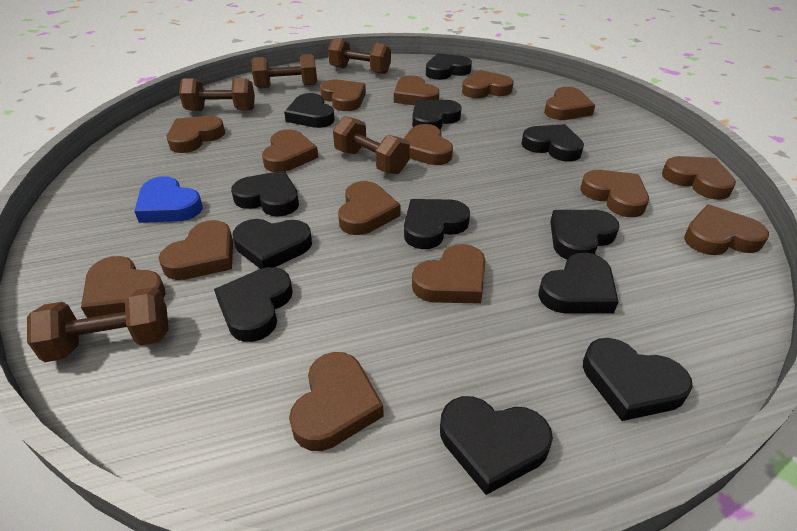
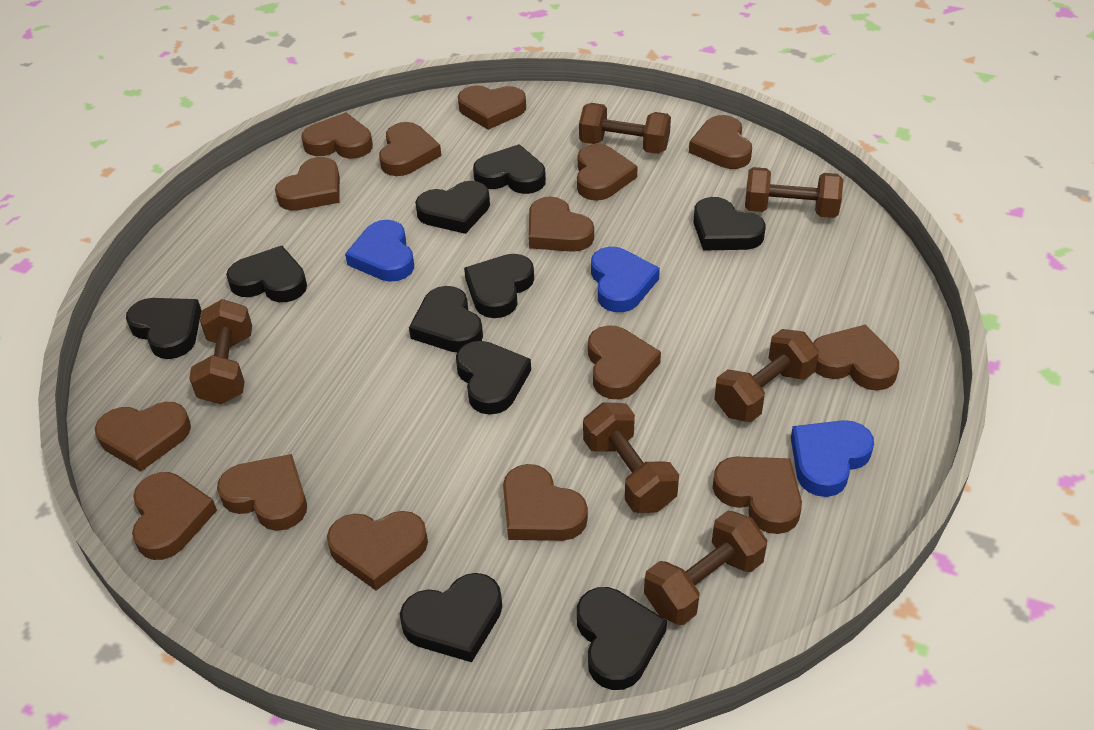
black heart: [214,267,293,342] [231,171,299,217] [233,219,312,269] [284,93,335,128] [404,199,470,249] [412,100,462,129] [426,53,472,80] [440,396,553,495] [522,124,584,162] [538,253,618,314] [550,210,619,259] [583,338,693,421] = 12 -> [126,298,202,359] [226,246,307,302] [400,573,502,662] [409,286,483,353] [415,181,490,234] [456,341,531,415] [464,254,534,318] [473,144,546,194] [577,587,667,690] [693,197,766,251] = 10
blue heart: [134,176,203,223] = 1 -> [345,220,414,282] [591,247,660,312] [791,420,874,497] = 3
brown dumbbell: [27,287,169,362] [179,78,255,111] [251,54,317,89] [328,38,391,74] [333,116,410,174] = 5 -> [189,299,252,404] [579,103,671,154] [583,402,679,513] [644,511,767,625] [714,329,819,422] [745,167,843,218] = 6

